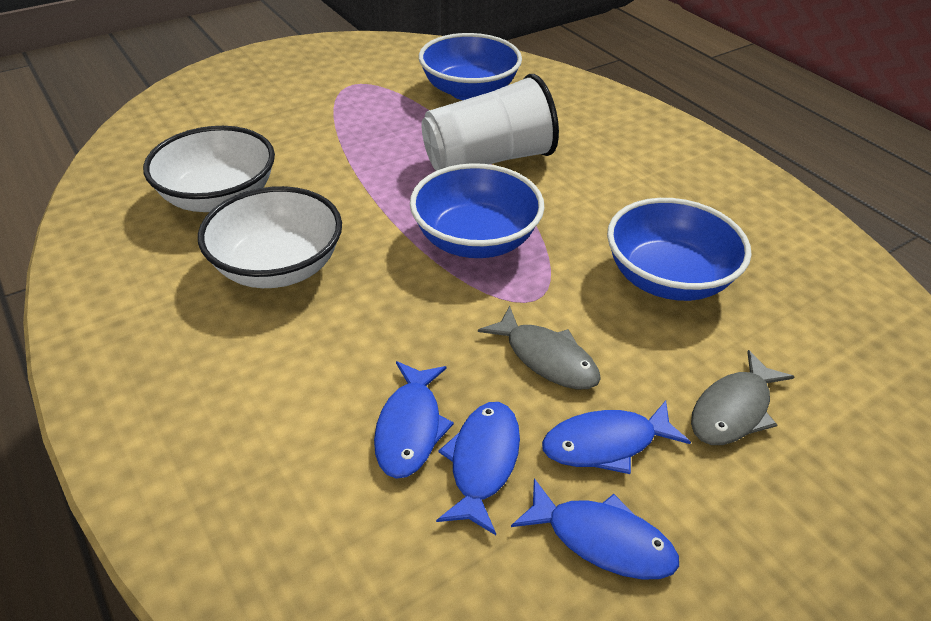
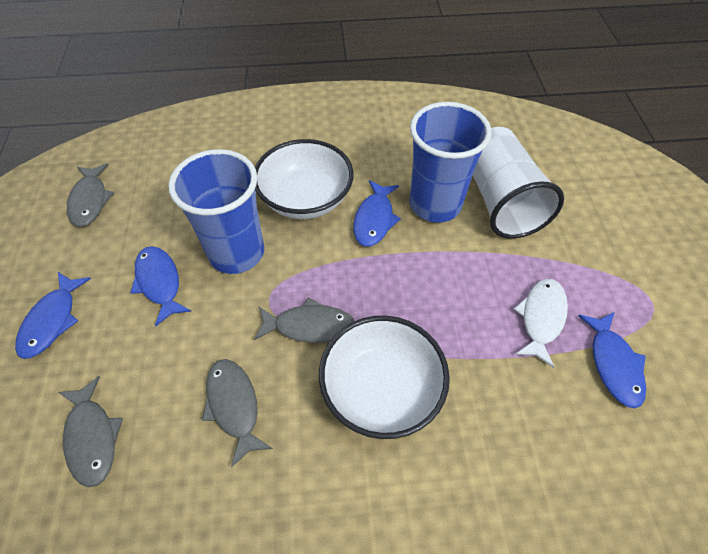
blue bowl: [410,163,545,258] [419,33,522,100] [607,198,751,301] = 3 -> none = 0
blue cup: none = 0 -> [168,149,264,274] [409,102,491,223] = 2
grey fish: [478,306,601,389] [691,350,795,445] = 2 -> [58,376,123,487] [67,163,114,227] [202,359,273,467] [254,298,354,343] = 4
white fish: none = 0 -> [514,279,568,368] = 1

